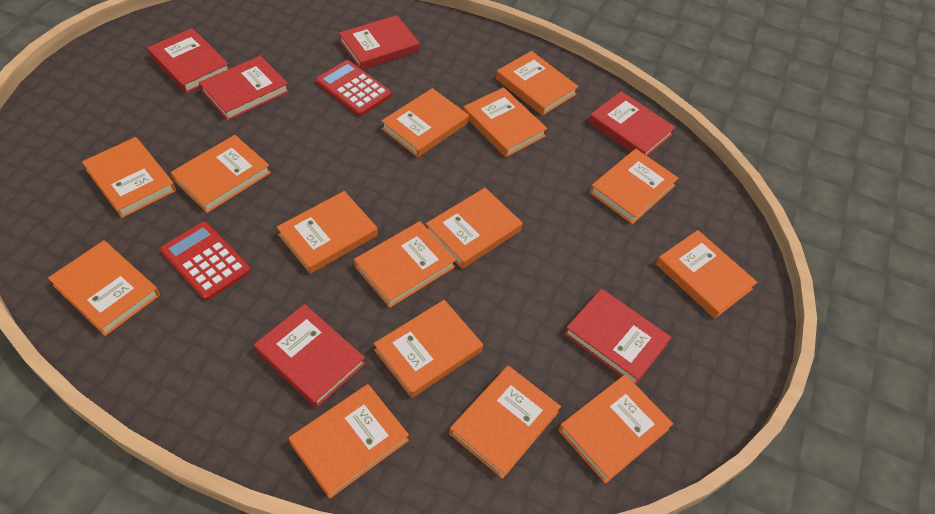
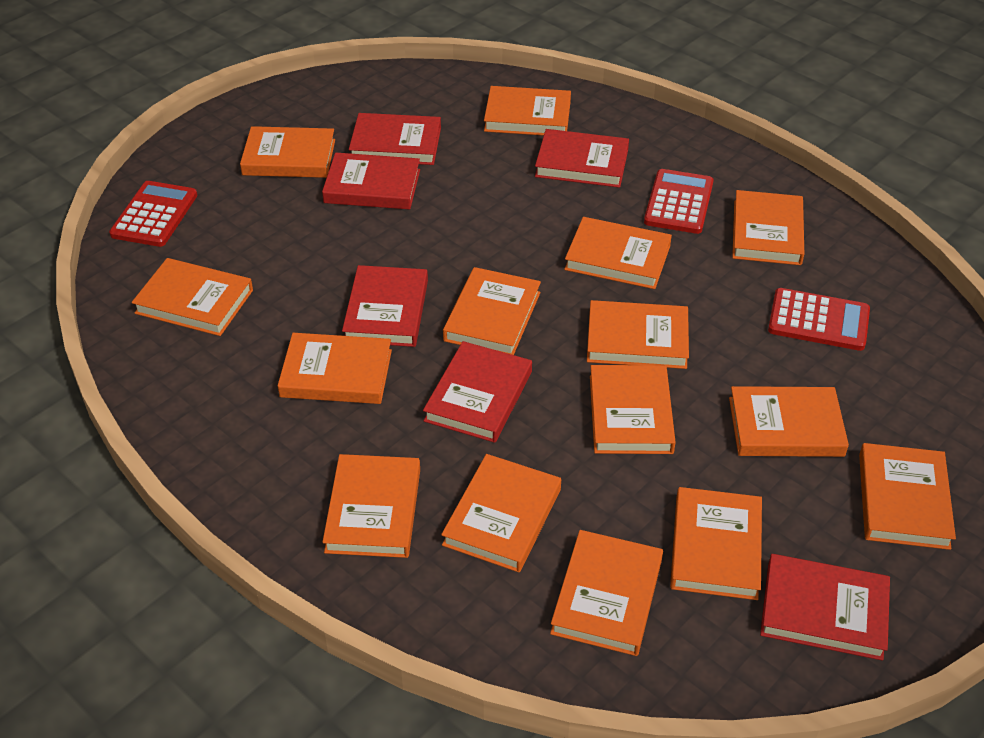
red calculator: [160,222,251,301] [316,60,391,116] = 2 -> [109,181,197,247] [644,169,714,234] [768,288,870,351] = 3

